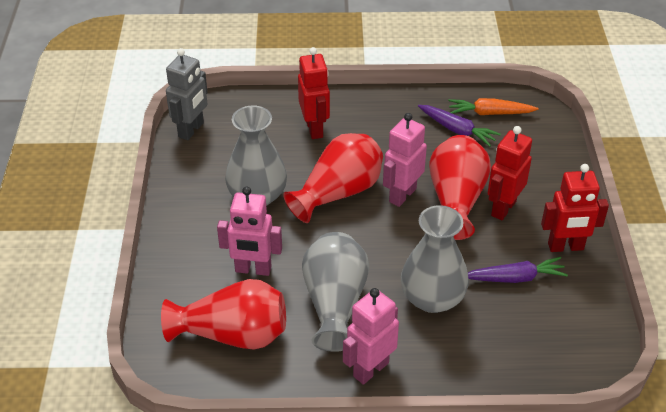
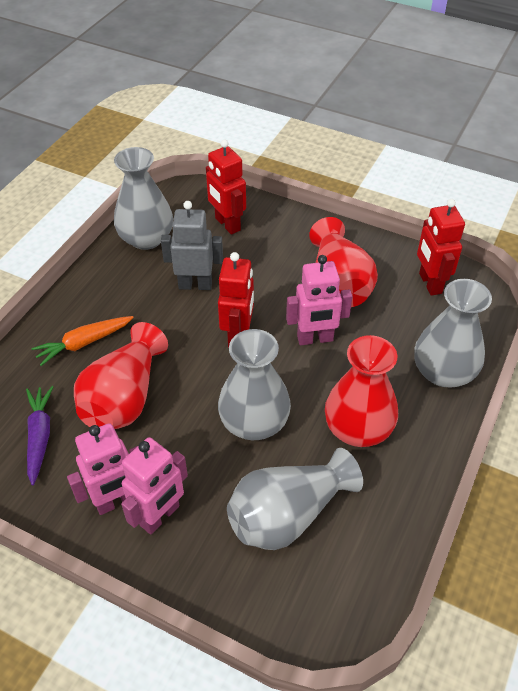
grey vase: [225,105,287,206] [302,232,369,352] [401,205,469,313] = 3 -> [114,147,173,250] [218,329,291,440] [227,448,363,550] [414,279,492,388] = 4
purple carrot: [418,105,501,147] [468,257,568,283] = 2 -> [26,386,54,485] = 1

